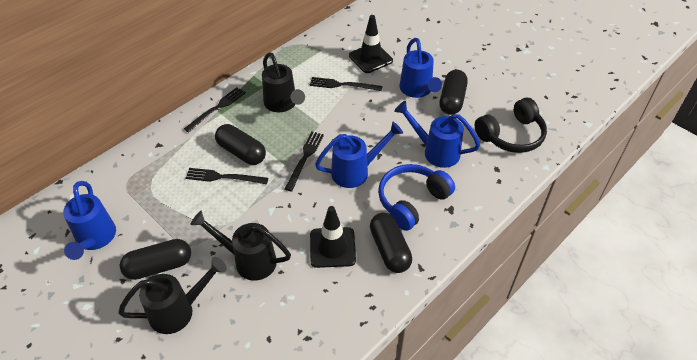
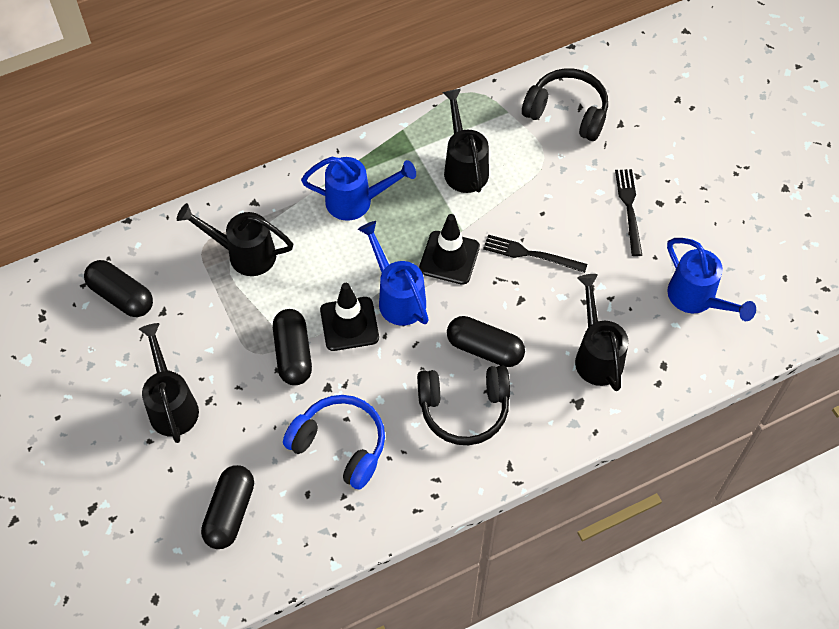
black fork: [184,87,246,132] [185,168,268,184] [285,131,324,192] [310,77,383,91] = 4 -> [483,235,587,273] [615,169,642,256] = 2
black headphones: [475,98,547,153] = 1 -> [417,365,510,445] [522,68,608,141] = 2
black watering can: [118,257,227,334] [190,211,291,281] [262,52,305,112] = 3 -> [139,323,199,443] [177,203,293,276] [442,89,489,193] [575,274,628,391] = 4
blue watering can: [63,181,116,260] [315,122,403,188] [394,101,480,168] [400,38,442,98] = 4 -> [301,157,416,221] [358,221,429,326] [667,238,756,321] = 3

